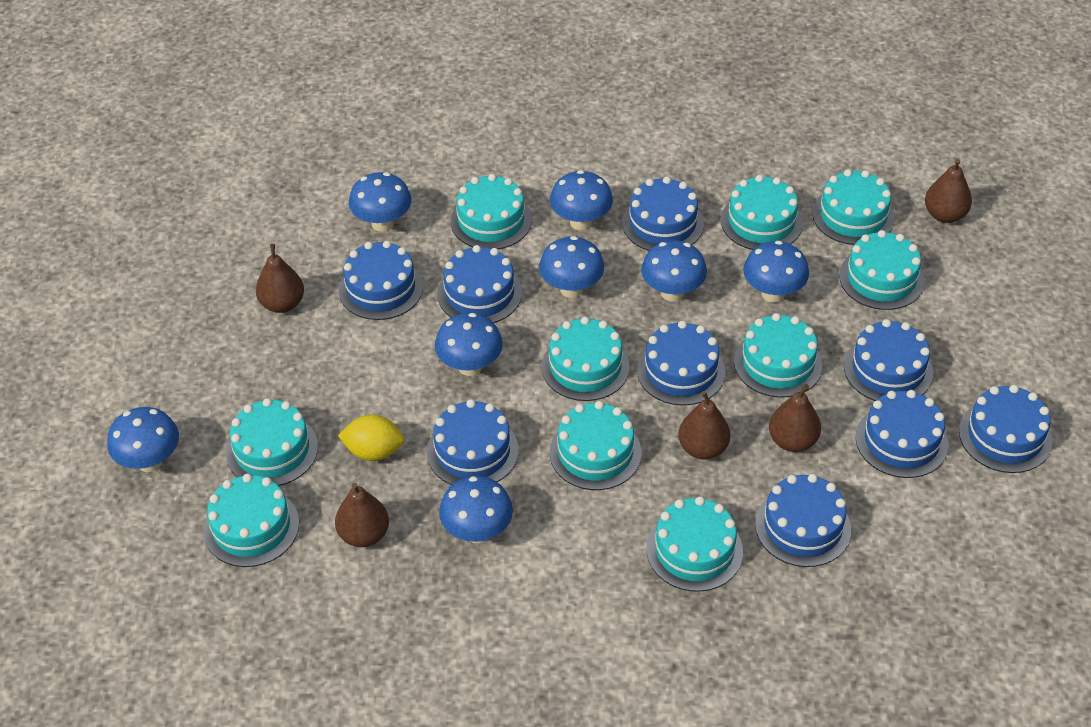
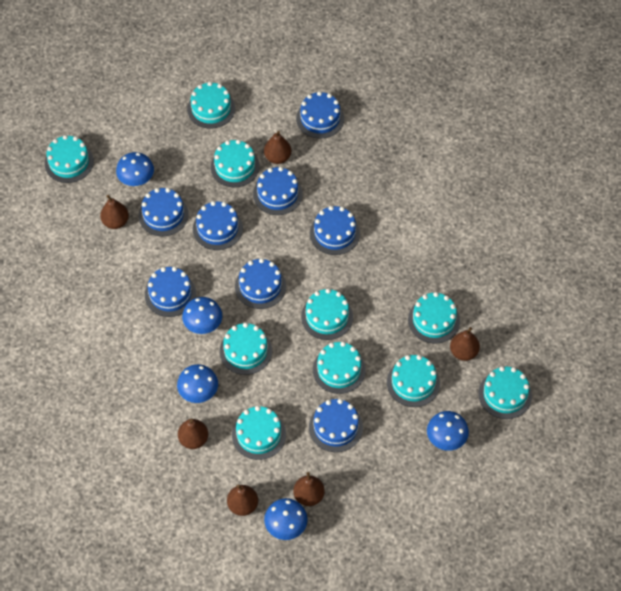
blue cake: [339,241,423,320] [427,399,519,485] [437,245,522,323] [622,177,704,251] [637,321,726,405] [755,474,851,567] [844,319,933,401] [856,390,948,478] [959,385,1052,473] = 9 -> [139,188,189,236] [145,267,196,317] [193,201,243,250] [235,258,286,309] [253,167,303,215] [296,91,344,139] [309,399,363,452] [310,206,360,255] = 8
blue mushroom: [107,407,179,472] [349,172,412,232] [435,313,503,376] [439,476,513,543] [539,236,604,298] [550,170,613,231] [641,240,707,302] [743,241,809,303] = 8 -> [116,152,154,187] [177,364,218,403] [182,297,222,334] [264,498,308,540] [427,411,469,451] = 5
brown pear: [256,244,304,313] [335,483,389,547] [678,391,730,459] [769,384,821,452] [925,159,972,223] = 5 -> [100,195,129,229] [178,419,208,449] [227,484,258,516] [264,131,291,164] [293,472,325,506] [450,327,480,361] = 6
yellow lemon: [338,414,405,461] = 1 -> none = 0

